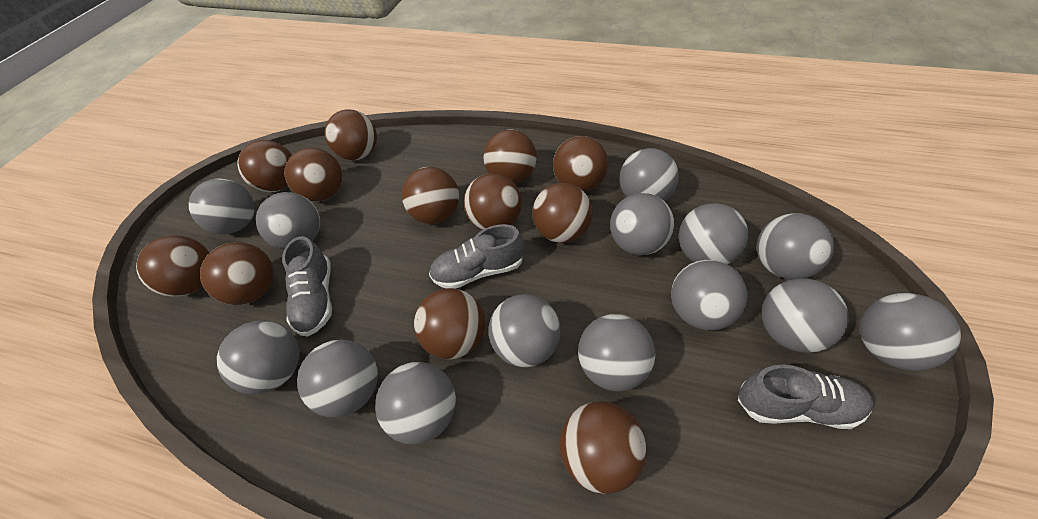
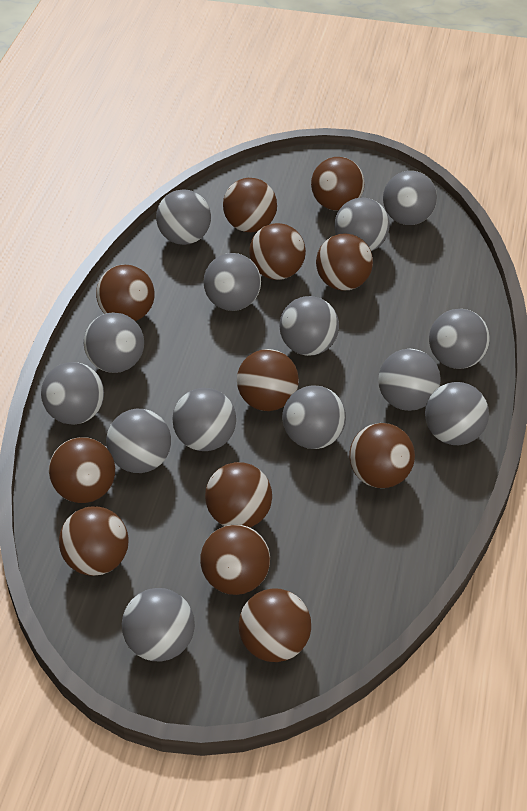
grey shoe: [282,236,332,337] [429,224,524,288] [738,365,874,429] = 3 -> none = 0

